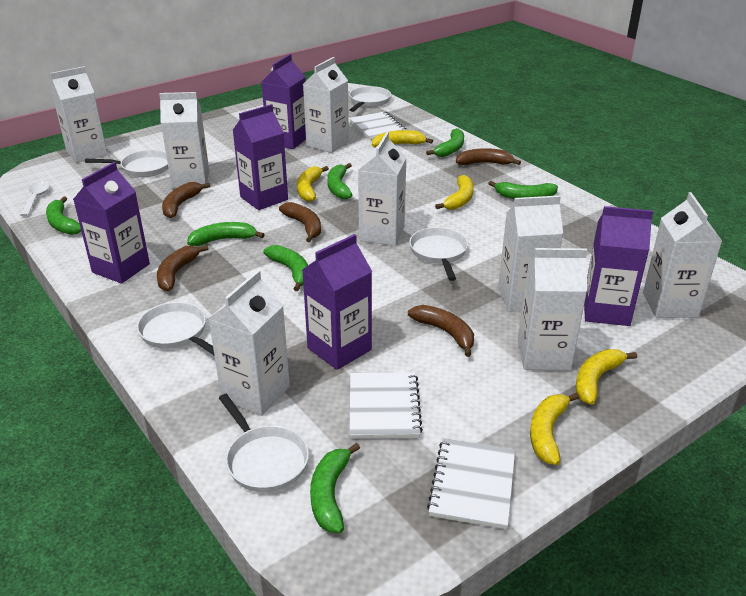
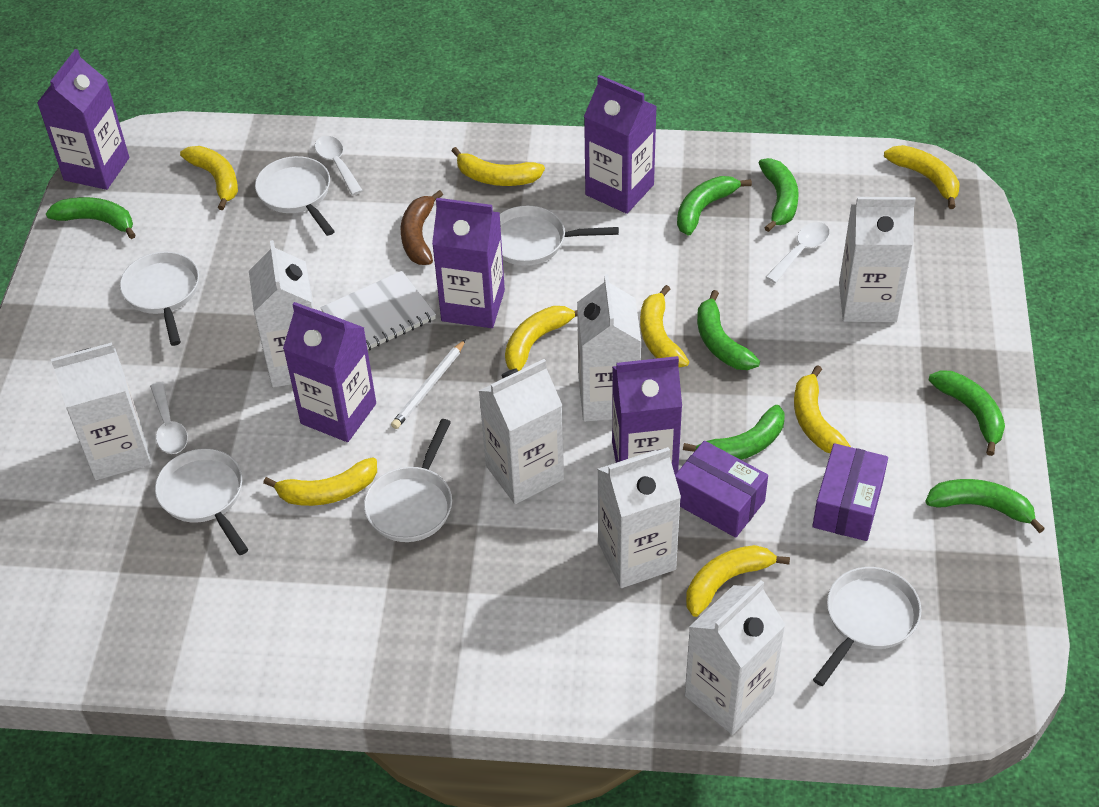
brown banana: [157,245,209,291] [162,182,210,218] [279,202,321,242] [408,305,474,357] [456,148,521,165] = 5 -> [400,190,443,265] = 1
purple box: none = 0 -> [675,441,768,538] [812,443,888,541] = 2
white carton: [50,66,107,163] [159,92,209,188] [208,270,290,416] [303,57,349,153] [358,132,407,246] [498,195,563,312] [518,248,588,370] [643,192,722,318] = 8 -> [51,342,151,480] [249,240,315,387] [479,359,564,504] [577,274,641,421] [597,447,681,588] [685,580,785,735] [839,197,916,322] = 7
white notebook: [349,112,407,141] [350,372,423,439] [427,438,515,529] = 3 -> [320,271,436,350] = 1
white pan: [85,150,168,177] [137,302,214,355] [219,394,309,492] [349,86,391,112] [409,227,468,281] = 5 -> [120,252,199,346] [155,449,248,555] [255,156,335,236] [364,419,452,542] [500,206,619,266] [813,567,922,686] = 6
white pencil: none = 0 -> [391,339,466,429] = 1
white spoon: [20,181,50,216] = 1 -> [150,382,188,454] [315,136,363,195] [766,222,830,283] = 3
yellow banana: [297,166,329,202] [372,130,433,148] [435,175,474,210] [530,392,579,465] [576,349,637,405] = 5 -> [180,146,238,210] [263,457,377,506] [452,147,545,186] [505,306,577,371] [640,285,689,367] [686,545,790,617] [794,365,851,453] [884,145,960,209] = 8

